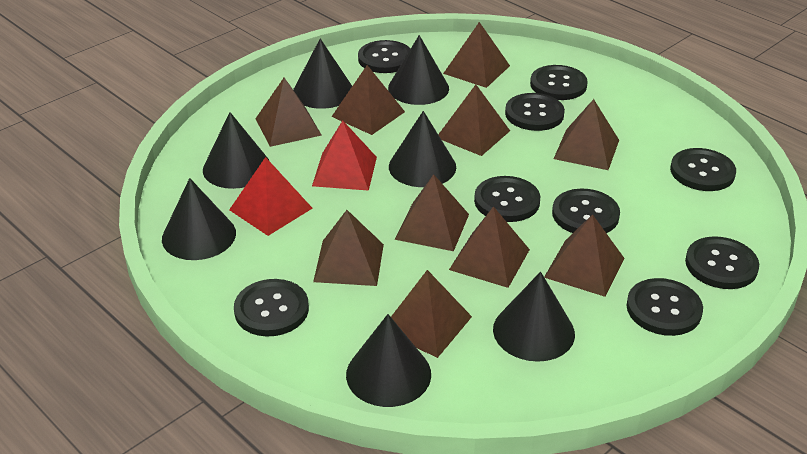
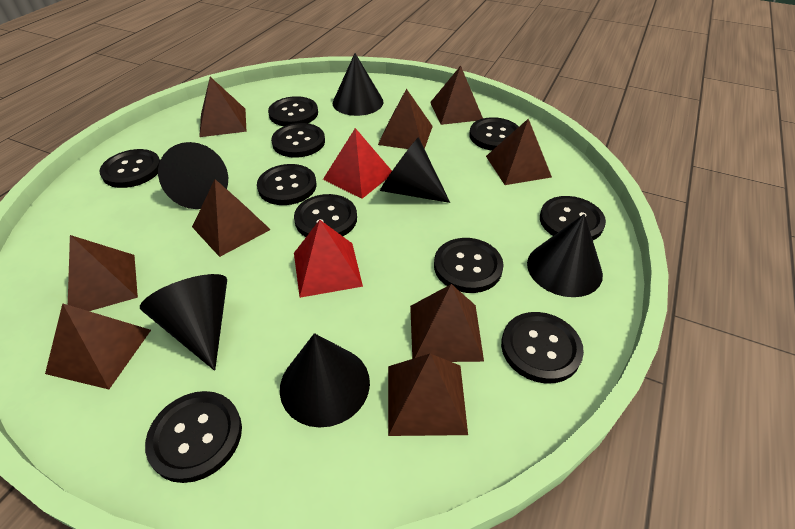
black button: [234,279,309,337] [358,40,410,73] [474,176,540,222] [505,93,565,131] [530,65,588,100] [552,189,620,233] [627,278,703,336] [670,148,736,191] [685,236,759,289] = 9 -> [99,149,160,188] [145,391,242,483] [257,164,317,205] [268,96,318,126] [271,123,325,158] [294,194,357,237] [434,238,503,293] [469,117,519,151] [501,312,584,384] [540,196,606,240] = 10
black cone: [162,178,236,260] [203,112,269,189] [293,38,352,109] [346,314,431,407] [388,35,449,105] [389,111,456,187] [493,272,575,362] = 7 -> [140,274,227,371] [158,142,228,209] [280,333,370,428] [333,53,383,116] [380,137,450,203] [527,214,603,297] = 6
brown pyramid: [255,77,322,147] [313,210,384,286] [331,65,405,135] [391,270,472,358] [395,174,469,251] [438,85,510,156] [443,22,510,88] [449,206,530,288] [544,214,625,297] [554,99,619,170] = 10 -> [45,303,151,389] [68,235,138,311] [192,179,271,257] [199,77,246,137] [378,89,433,149] [388,354,468,436] [410,284,484,362] [430,66,483,125] [486,119,552,185] = 9

